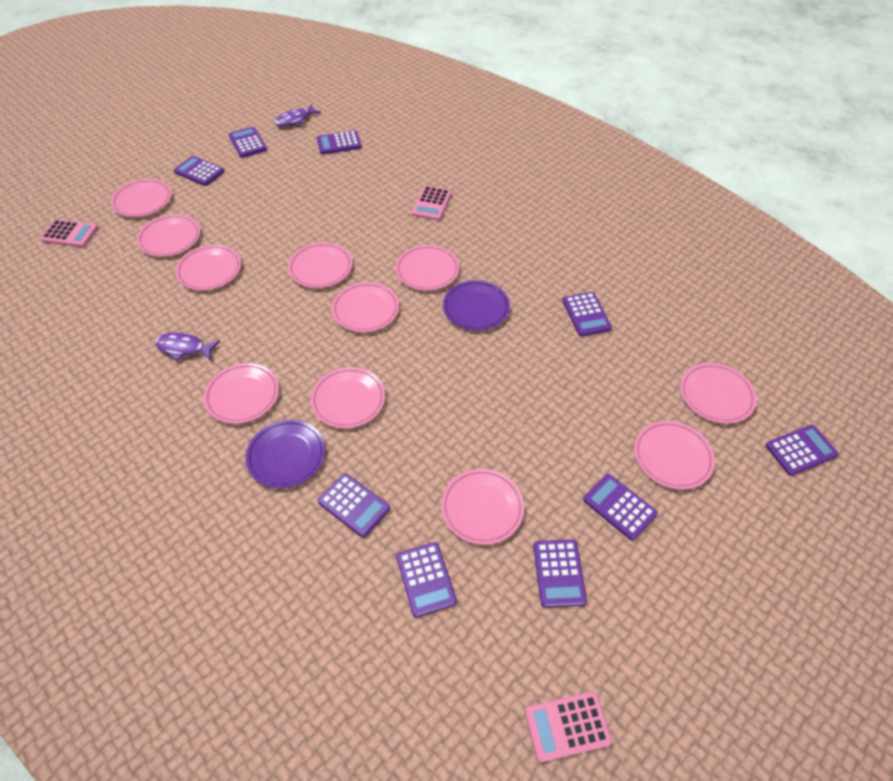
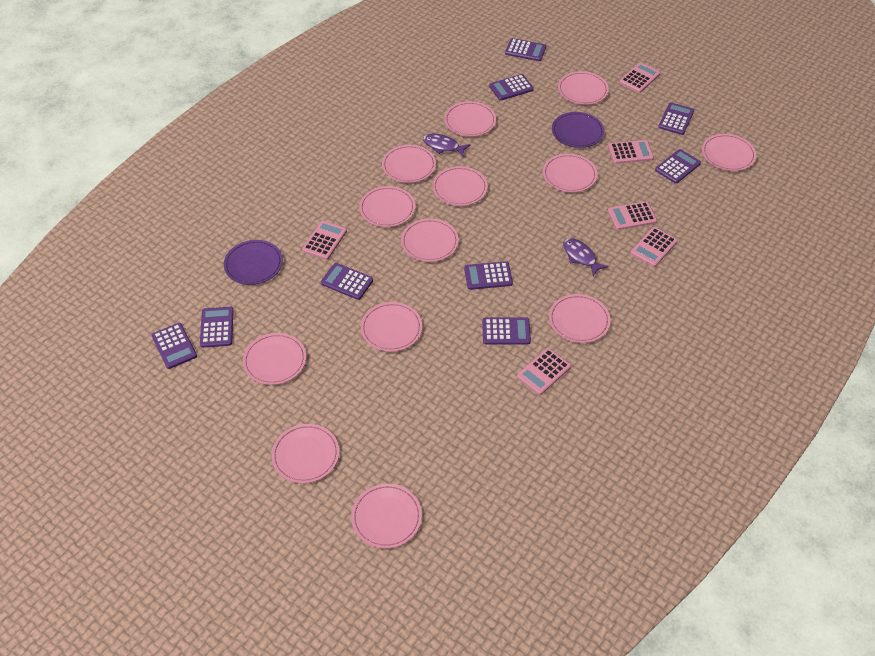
pink calculator: [40,219,98,247] [411,186,452,221] [525,691,612,762] = 3 -> [302,221,347,260] [517,348,571,395] [608,140,654,164] [608,201,657,230] [619,62,660,93] [631,227,678,267] = 6
pink plate: [111,179,172,217] [137,214,200,257] [175,245,241,290] [203,363,279,424] [288,243,352,288] [310,367,385,428] [332,282,399,332] [395,245,460,291] [441,469,524,545] [634,421,715,490] [680,363,757,424] = 11 -> [243,333,306,385] [271,424,339,483] [351,484,422,549] [359,186,415,227] [361,302,422,352] [382,145,436,183] [401,218,459,262] [432,166,488,206] [444,101,496,137] [543,154,597,193] [549,294,611,343] [558,71,609,105] [702,134,756,171] = 13

